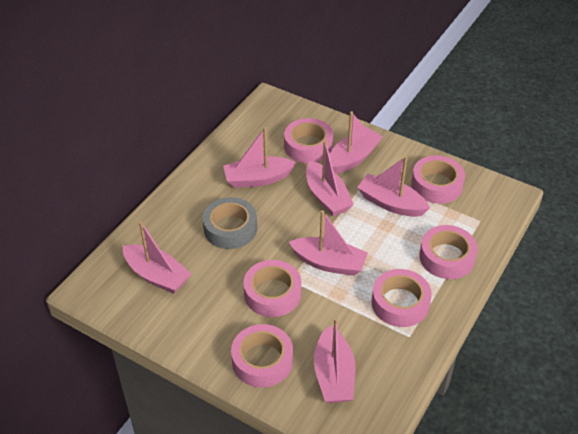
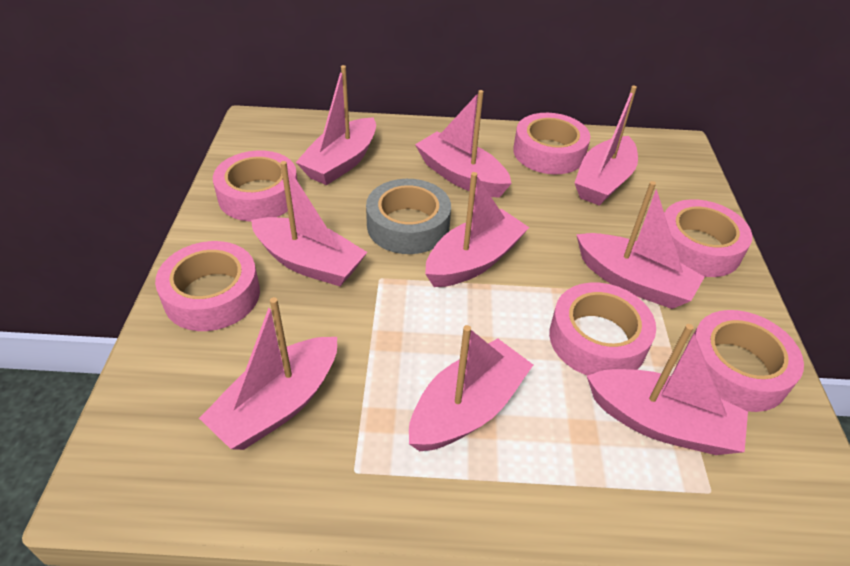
pink boat: [123,221,191,294] [223,127,296,188] [289,210,368,276] [306,140,354,216] [314,317,356,403] [330,111,383,174] [357,156,430,217] = 7 -> [199,297,337,450] [251,161,367,286] [296,65,376,185] [409,325,533,451] [415,90,512,198] [425,172,529,287] [574,85,638,206] [576,181,704,309] [587,324,748,455] = 9

